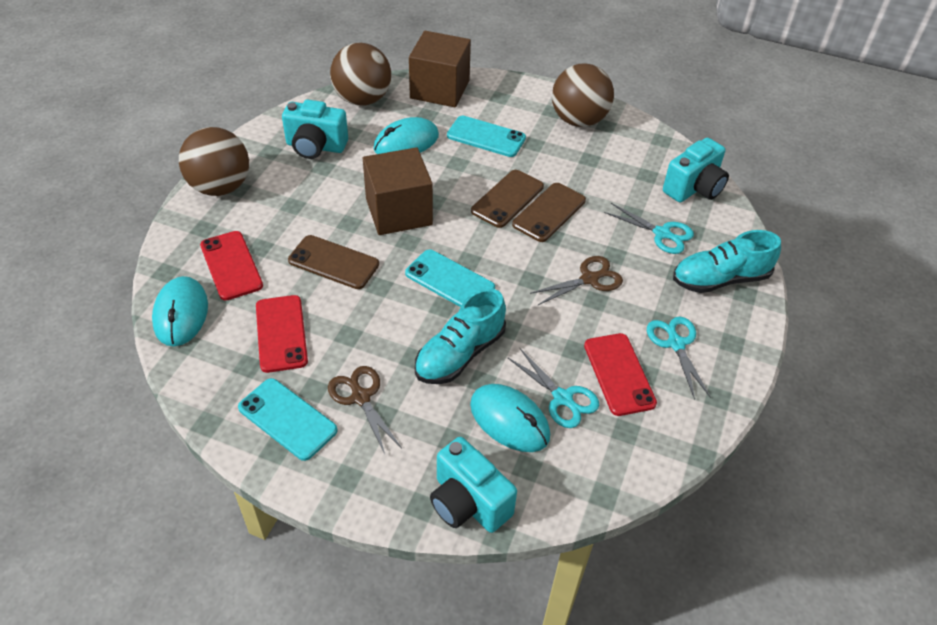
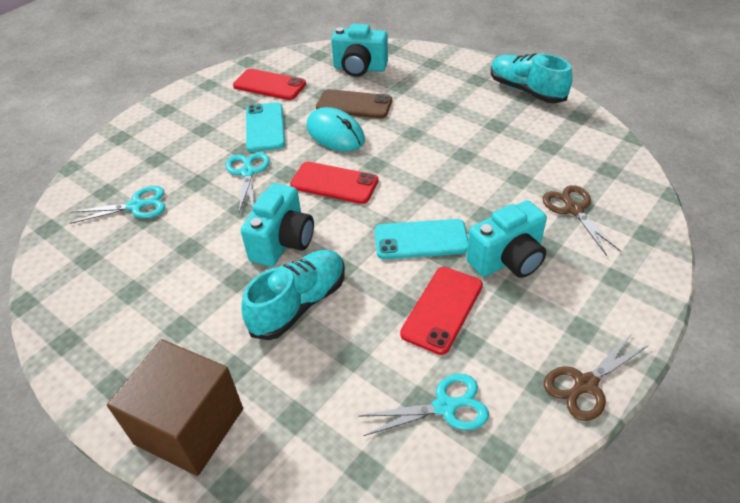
brown ball: [179,127,249,196] [330,43,391,106] [552,63,614,127] = 3 -> none = 0
brown cube: [363,147,433,235] [409,31,471,107] = 2 -> [107,339,243,476] = 1
brown phone: [288,235,379,289] [471,170,544,228] [512,183,586,242] = 3 -> [316,89,392,119] = 1
turquoise mouse: [152,276,208,346] [373,117,439,154] [470,384,550,452] = 3 -> [307,107,365,151] = 1
turquoise phone: [238,378,338,461] [405,250,495,307] [447,116,526,157] = 3 -> [246,102,285,152] [375,219,468,259] = 2

